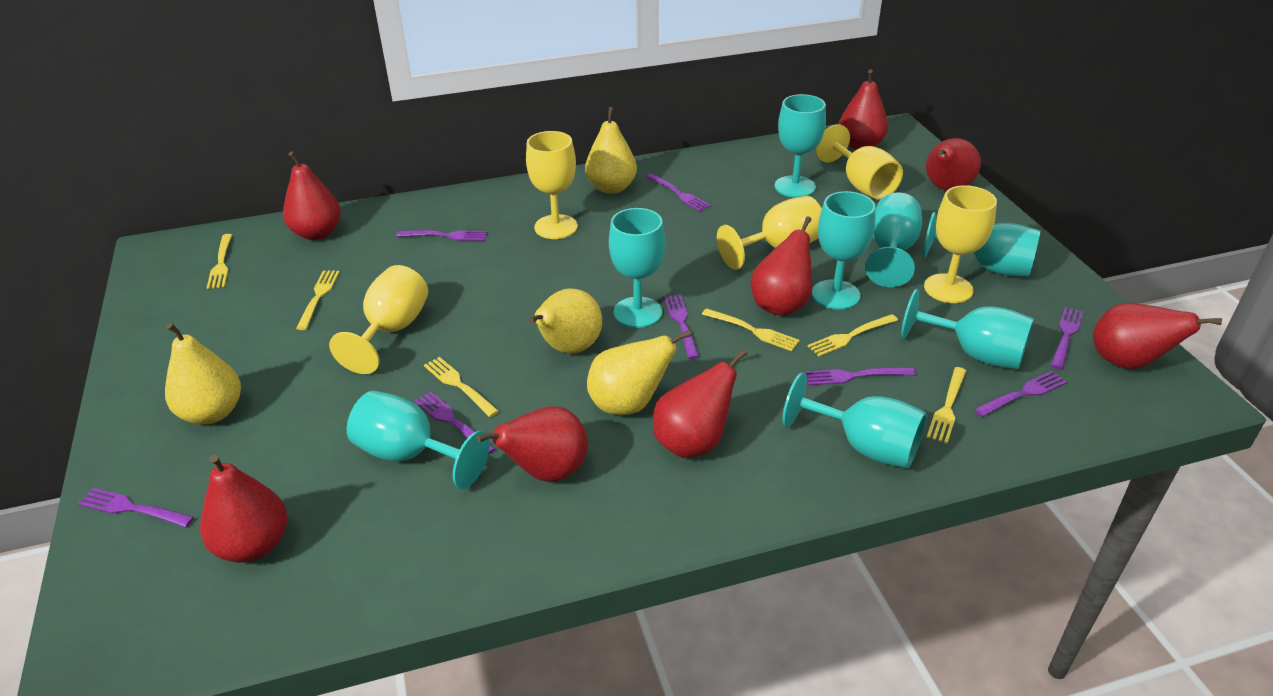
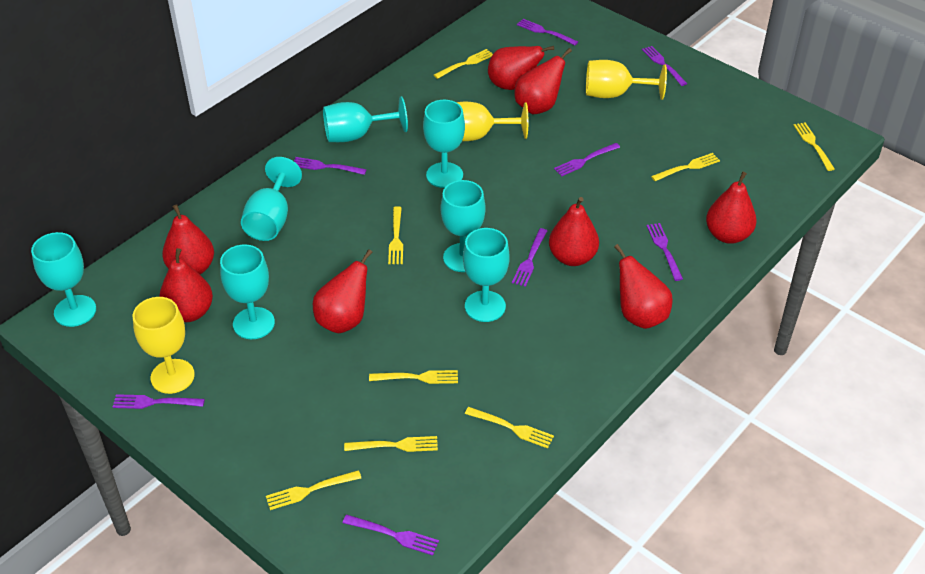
turquoise goblet: [347,391,490,489] [609,208,665,328] [775,94,826,198] [782,372,927,468] [812,191,875,310] [865,192,922,287] [901,289,1034,369] [923,212,1040,277] = 8 -> [31,232,96,327] [220,244,275,339] [241,157,302,241] [323,96,408,142] [423,100,465,188] [441,180,486,272] [463,228,510,322] = 7
yellow fork: [207,234,232,289] [296,270,340,330] [424,357,499,417] [702,308,800,351] [808,314,898,356] [926,367,966,444] = 6 -> [266,470,361,510] [344,436,438,452] [369,370,458,384] [388,206,403,264] [434,49,493,79] [465,407,554,448] [651,153,720,181] [794,122,835,171] = 8
yellow goblet: [329,265,428,374] [526,131,578,239] [717,196,822,270] [816,124,903,199] [924,185,997,303] = 5 -> [133,297,195,394] [456,102,528,141] [586,60,667,100] = 3
yellow pear: [165,323,241,425] [528,288,602,353] [585,107,637,194] [587,330,692,415] = 4 -> none = 0

